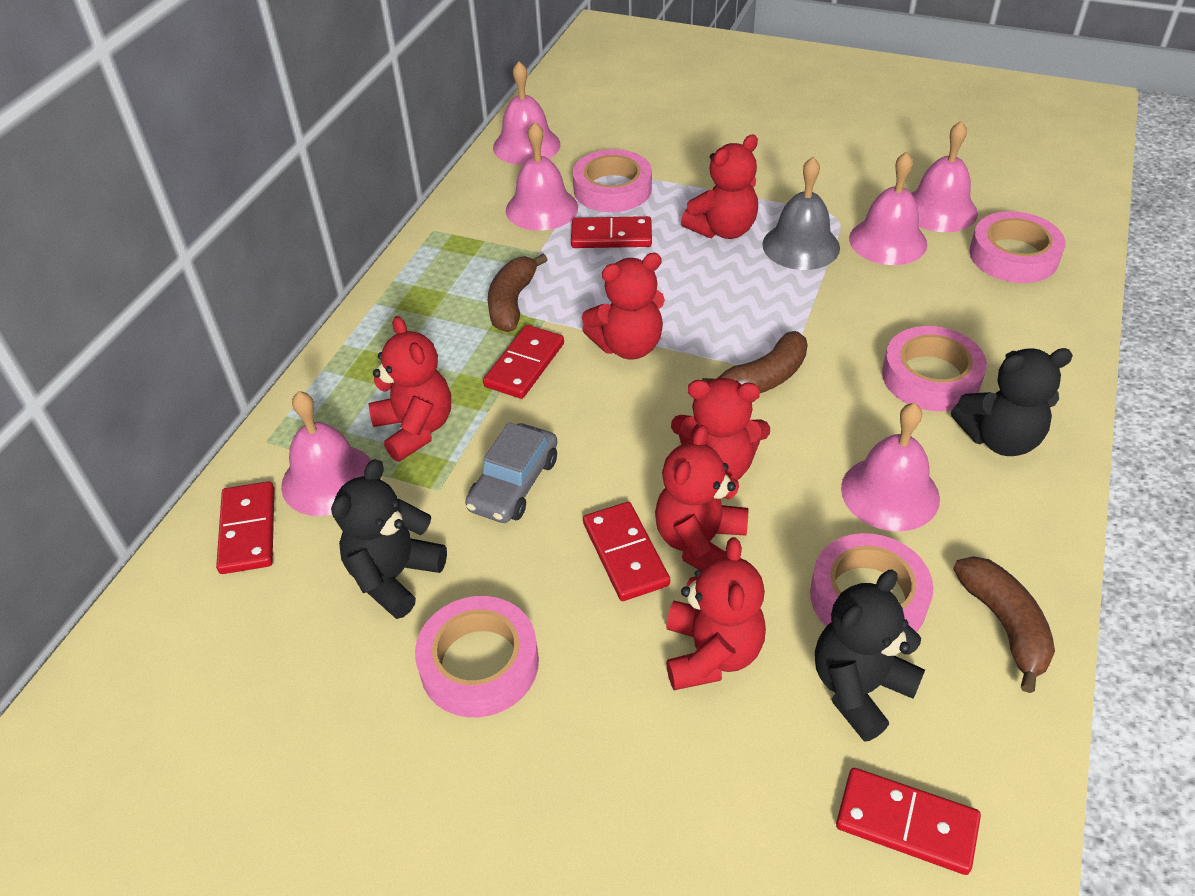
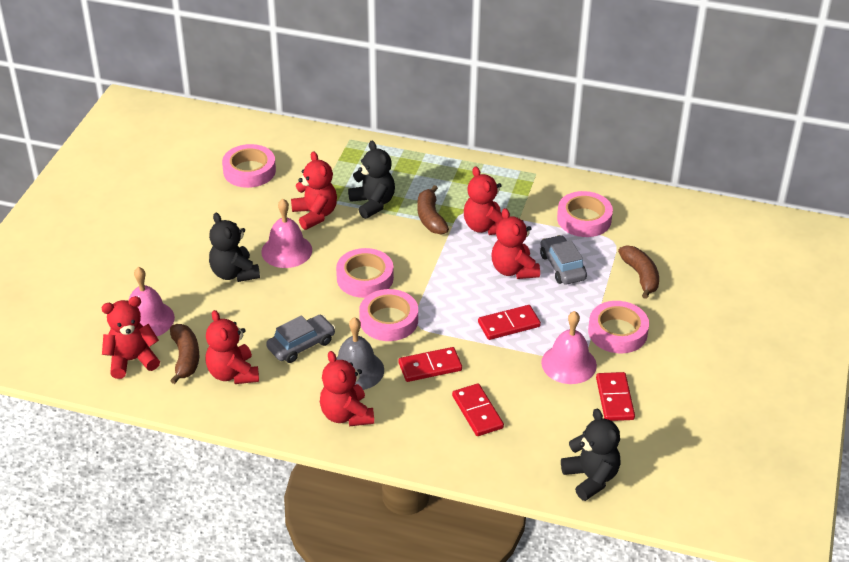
grey car: [465,422,557,523] = 1 -> [266,315,335,363] [540,235,587,284] = 2
pink bell: [281,391,371,516] [493,61,560,165] [506,122,578,231] [841,402,940,531] [849,152,927,265] [911,121,978,232] = 6 -> [128,267,175,336] [261,199,312,268] [541,311,597,384] = 3
red domino: [216,481,275,574] [483,325,564,399] [571,216,652,248] [583,502,670,601] [836,768,981,875] = 5 -> [399,347,462,382] [452,383,504,436] [478,305,541,340] [596,372,635,421] = 4

